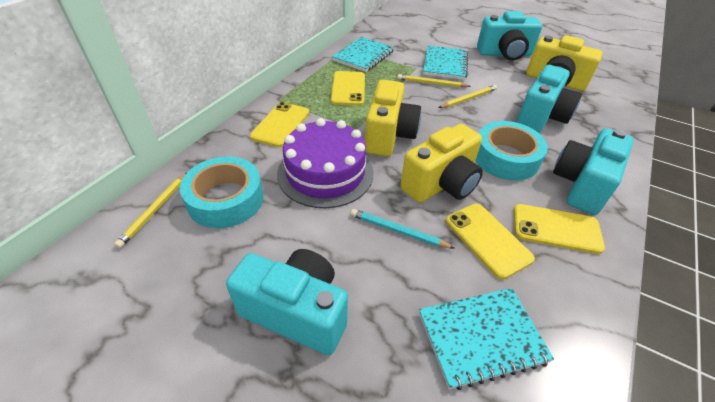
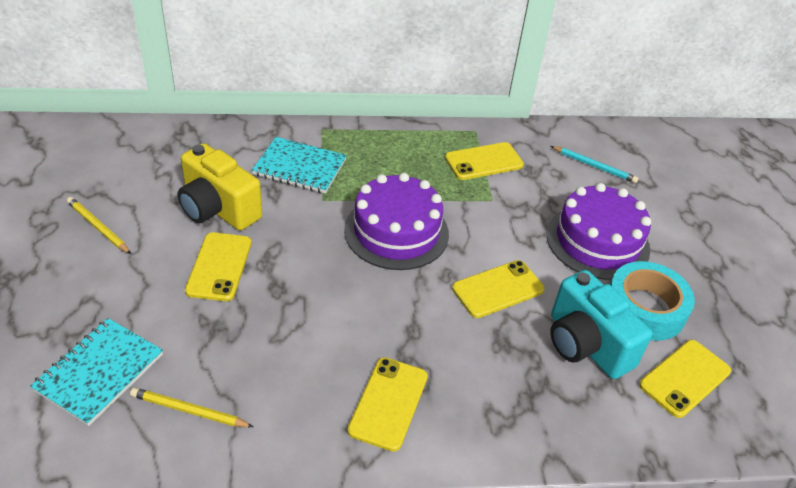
purple cake: [277,118,373,208] = 1 -> [344,173,449,270] [546,183,651,280] = 2
turquoise camera: [226,249,348,355] [477,11,542,61] [516,65,582,133] [553,128,634,215] = 4 -> [550,270,652,379] = 1
turquoise notebook: [332,37,394,72] [419,288,554,390] [423,45,468,80] = 3 -> [30,318,163,426] [252,137,347,194] = 2
turquoise tape: [180,156,264,228] [475,121,548,181] = 2 -> [610,261,695,341] = 1
yellow camera: [365,80,421,157] [400,124,483,203] [526,35,603,91] = 3 -> [177,143,262,231] = 1
yellow pencil: [114,173,186,248] [397,74,470,88] [439,85,497,108] = 3 -> [67,197,131,254] [130,387,254,427] = 2
yellow phone: [250,102,309,147] [331,71,365,106] [446,203,535,279] [514,204,605,254] = 4 -> [185,232,251,301] [347,357,428,452] [445,142,524,180] [452,260,545,318] [639,340,731,418] = 5

